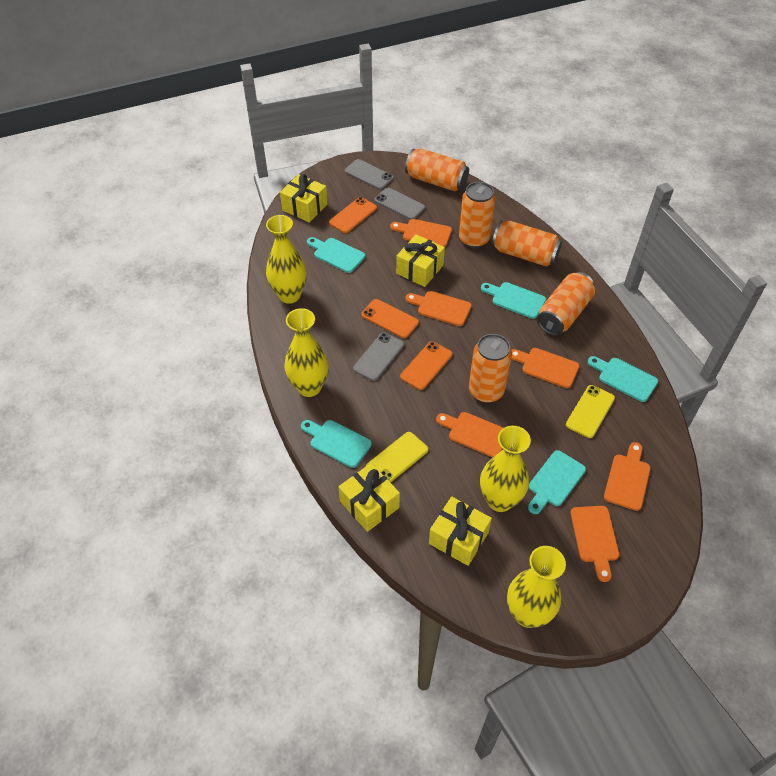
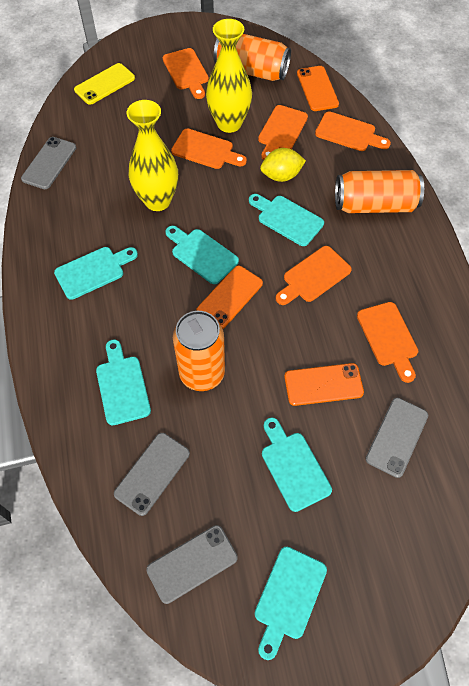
grey phone: [345,159,394,190] [353,333,404,381] [374,188,425,220] = 3 -> [21,137,76,189] [114,433,190,516] [146,525,238,604] [366,398,428,478] = 4
orange can: [405,149,469,191] [459,182,496,248] [469,334,512,403] [492,221,562,267] [537,272,595,336] = 5 -> [173,311,225,391] [213,34,291,81] [335,170,424,213] = 3
turquoise cutting board: [301,420,372,468] [307,237,365,273] [481,282,546,319] [528,450,586,514] [588,356,658,402] = 5 -> [54,247,138,300] [96,340,151,425] [165,226,239,284] [249,194,324,246] [255,547,327,660] [262,417,332,512] = 6
yellow gift: [280,174,328,223] [338,463,400,532] [396,234,445,287] [429,497,492,566] = 4 -> none = 0
yellow lemon: none = 0 -> [260,148,306,182] = 1
yellow phone: [366,432,428,483] [566,385,615,438] = 2 -> [74,63,135,105] = 1
yellow vase: [266,215,307,304] [284,308,329,397] [480,426,531,512] [507,546,566,628] = 4 -> [127,100,178,211] [206,19,252,133] = 2

